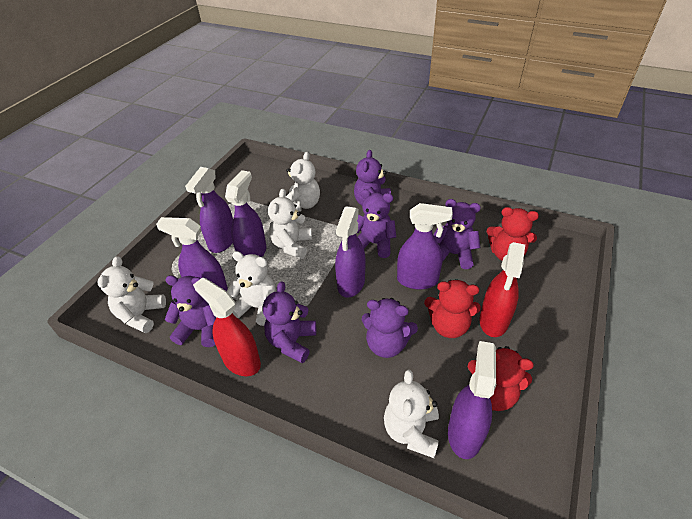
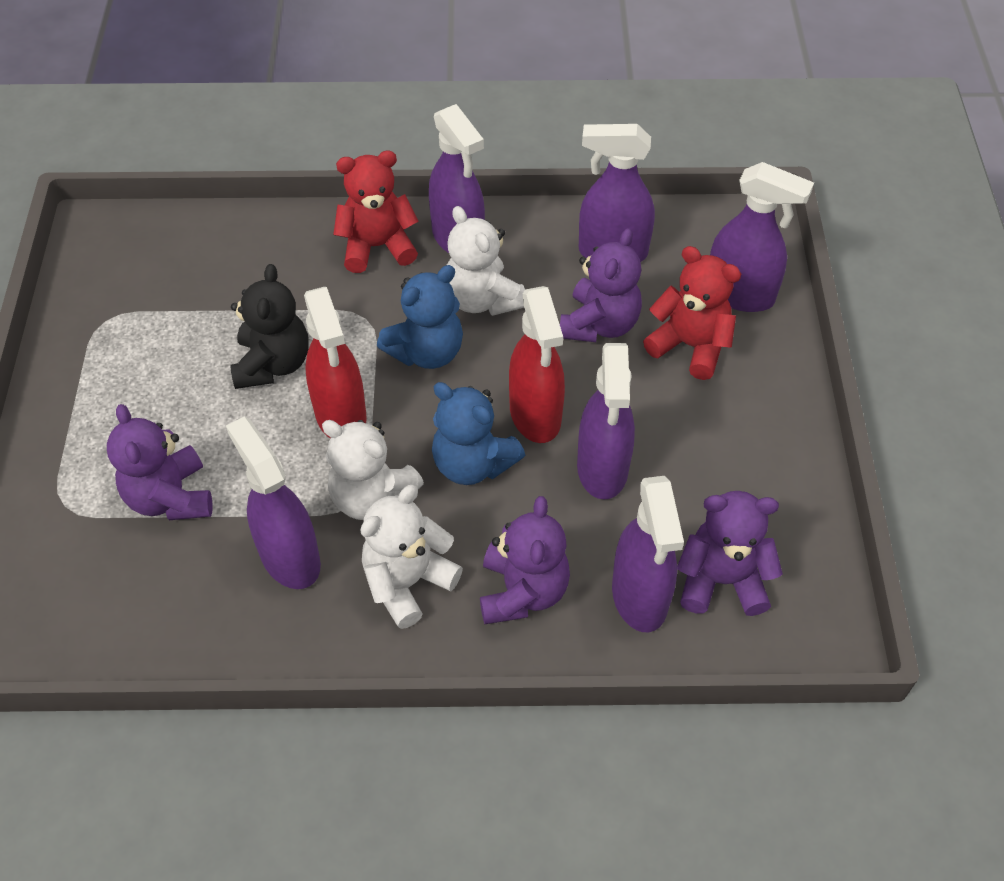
black teddy bear: none = 0 -> [230,264,308,389] = 1
blue teddy bear: none = 0 -> [377,265,463,369] [432,382,525,485] = 2
purple teddy bear: [165,275,216,347] [263,281,316,363] [354,150,391,205] [357,189,396,258] [362,298,418,358] [434,199,481,269] = 6 -> [107,404,213,520] [480,496,570,624] [560,228,642,342] [677,491,783,616] = 4
red teddy bear: [424,279,481,338] [468,346,534,411] [487,207,539,261] = 3 -> [333,151,419,273] [643,246,741,380] = 2
white teddy bear: [97,256,166,333] [227,251,275,326] [268,189,312,259] [286,152,320,212] [384,370,439,458] = 5 -> [322,420,424,520] [360,485,463,629] [447,206,525,316] = 3

